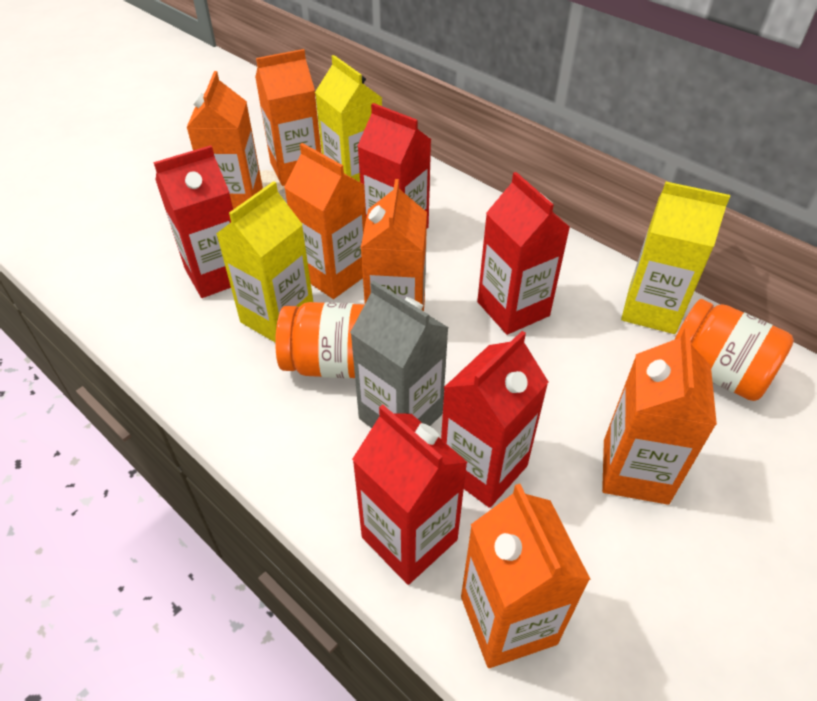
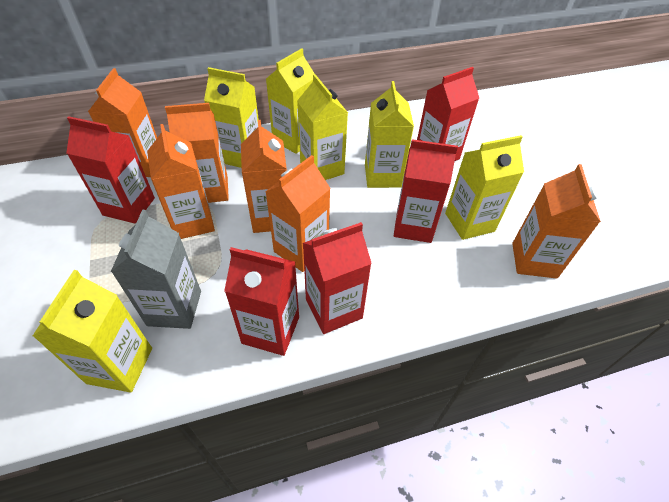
orange jar: [275,302,365,379] [674,299,794,401] = 2 -> none = 0
yellow carton: [216,181,313,342] [315,55,382,182] [621,182,730,334] = 3 -> [33,270,152,393] [204,67,259,168] [266,48,315,154] [297,74,348,180] [365,81,414,188] [445,135,524,240] = 6

